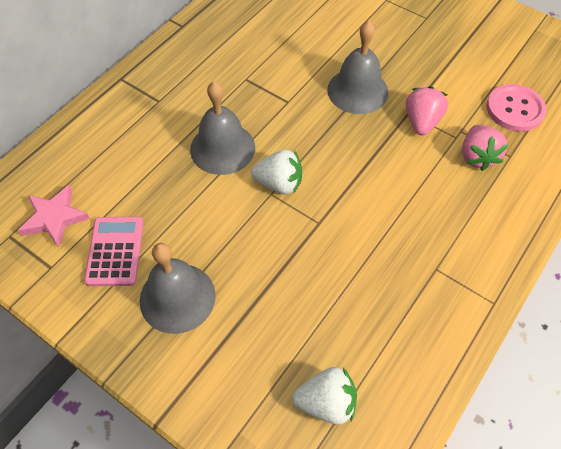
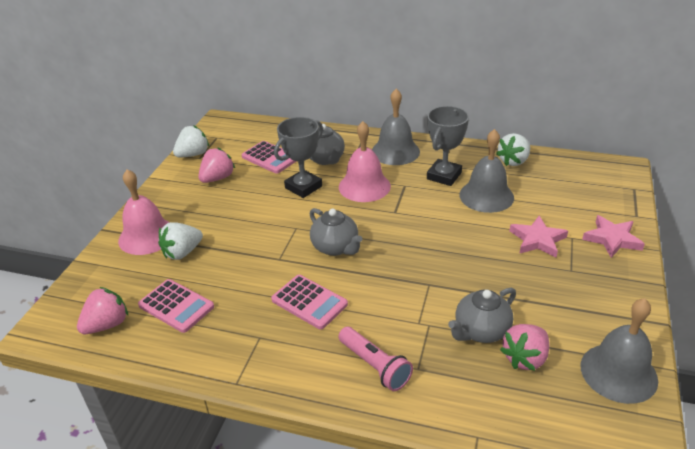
grey teapot: none = 0 -> [309,124,345,165] [310,208,362,256] [448,288,516,343] = 3
grey trophy: none = 0 -> [274,117,323,198] [427,106,469,186] = 2
pink bell: none = 0 -> [118,169,170,255] [339,121,391,202] = 2
pink button: [486,84,547,132] = 1 -> none = 0
pink calculator: [84,217,144,286] = 1 -> [138,279,214,333] [242,141,297,174] [271,275,348,329] = 3
pink flashlight: none = 0 -> [338,327,413,391] = 1
pink star: [18,185,90,247] = 1 -> [509,216,568,258] [582,215,645,258] = 2
pink strawberry: [406,86,448,135] [462,125,508,171] = 2 -> [77,287,128,334] [198,147,235,183] [500,324,549,371] = 3
white strawberry: [251,150,302,194] [292,367,357,425] = 2 -> [158,222,203,260] [173,125,209,157] [496,133,530,166] = 3

